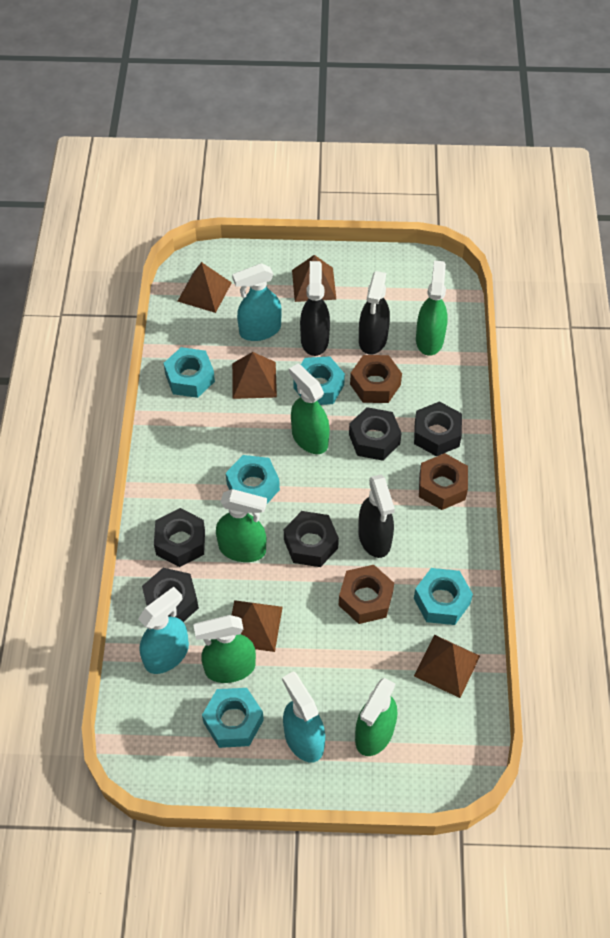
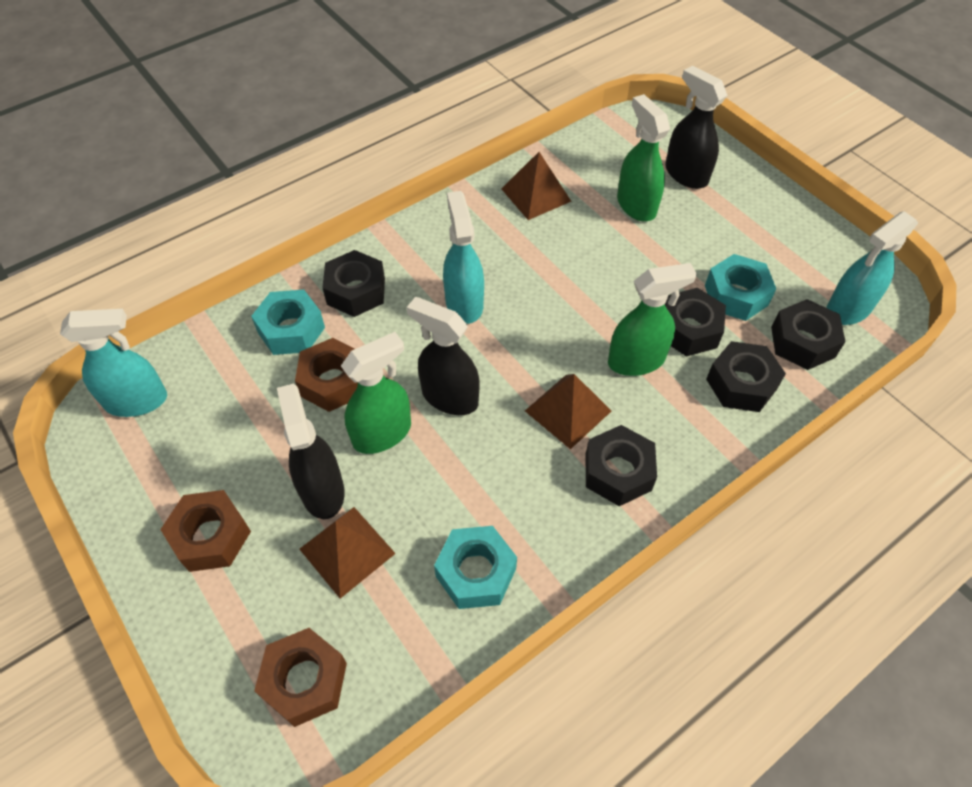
brown pyramid: [178,262,232,313] [232,352,277,399] [232,600,283,652] [292,255,337,302] [414,635,480,698] = 5 -> [299,507,396,599] [501,152,571,220] [525,374,611,449] = 3
green spray bottle: [194,615,256,683] [216,489,267,562] [289,363,330,454] [355,678,397,756] [416,261,448,356] = 5 -> [341,332,411,454] [608,263,697,376] [617,94,670,221] = 3
turquoise nut: [164,347,215,398] [202,688,264,748] [226,455,280,505] [293,356,345,405] [414,568,473,625] = 5 -> [251,290,325,355] [434,526,517,609] [705,254,776,321] = 3

